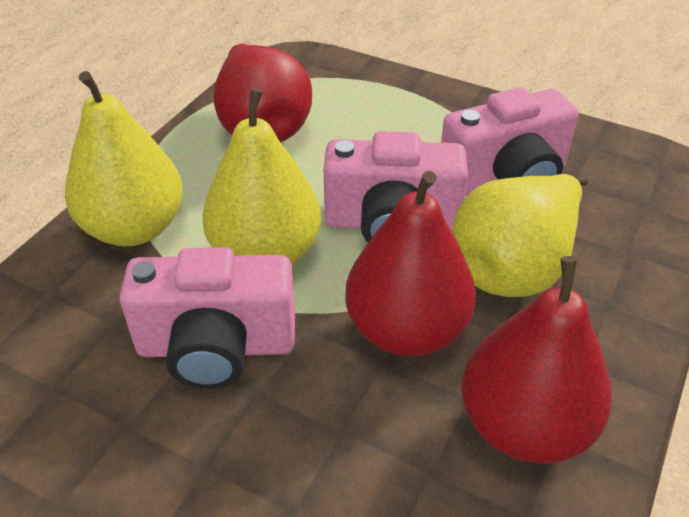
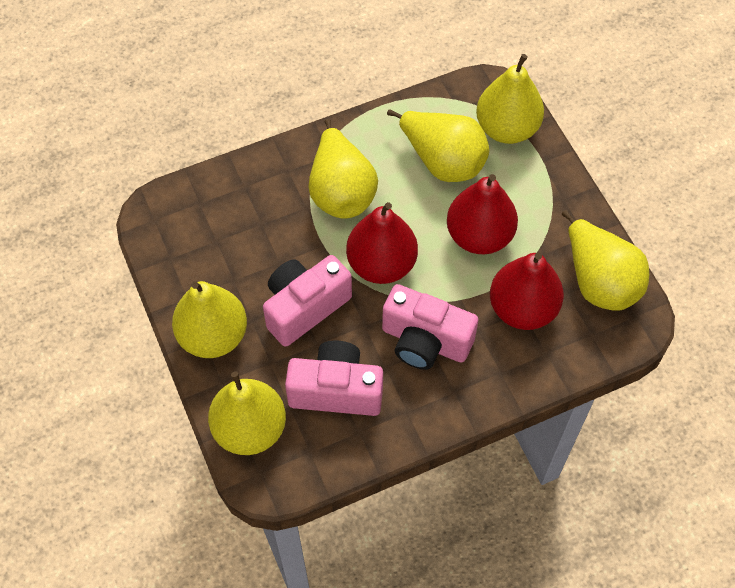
yellow pear: [65,71,183,247] [202,88,321,265] [452,174,589,297] = 3 -> [172,281,247,358] [208,371,286,455] [309,119,378,219] [387,109,489,182] [476,54,544,144] [562,210,649,311] = 6

